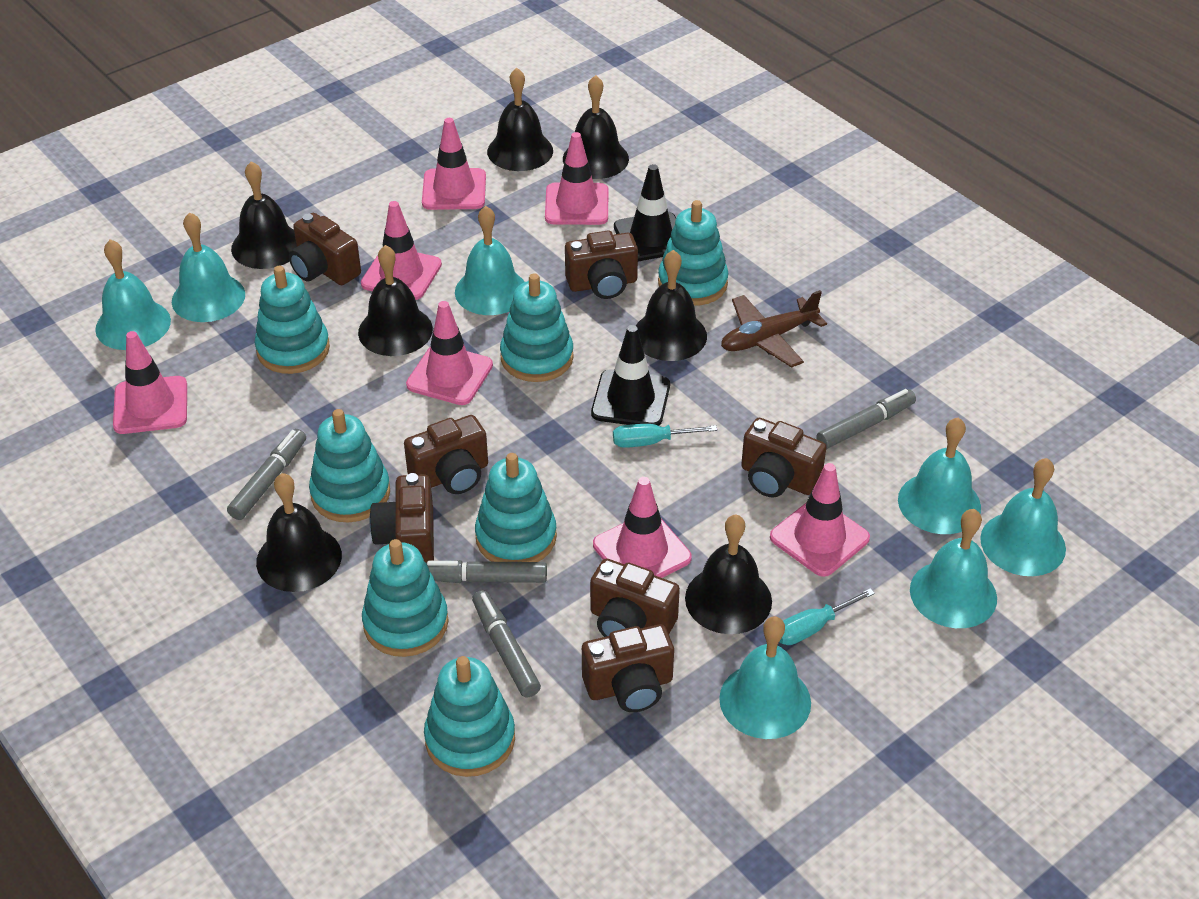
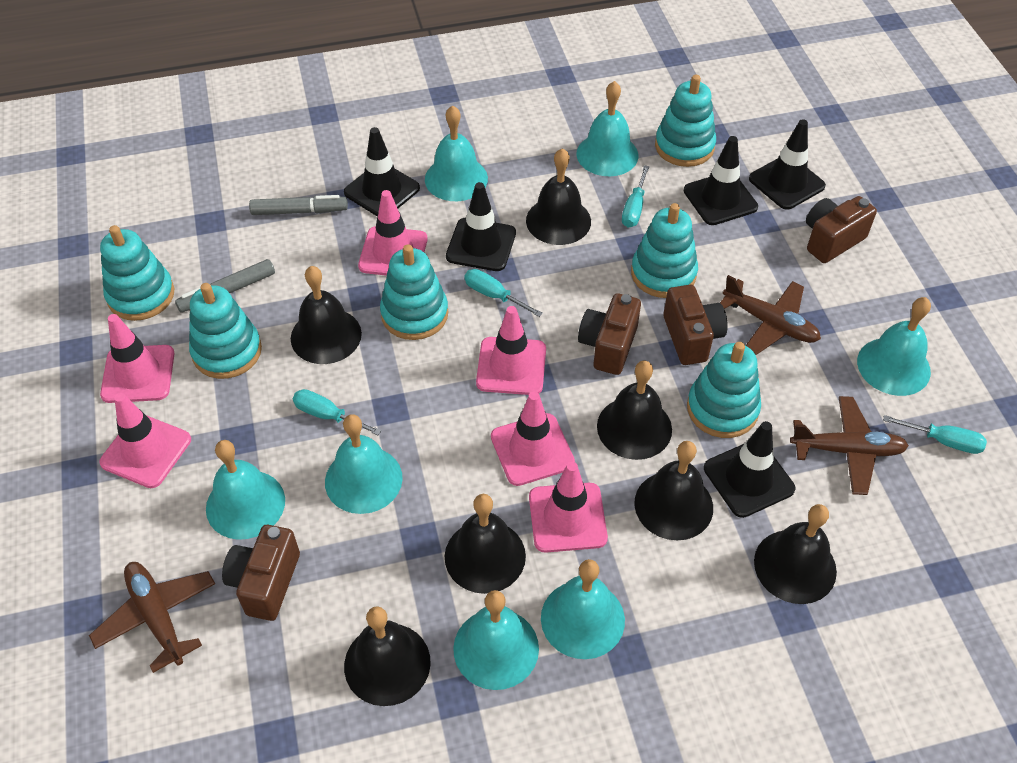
black traffic cone: [591,325,670,426] [614,164,676,261] = 2 -> [344,127,420,216] [446,182,516,271] [684,136,758,225] [704,421,795,518] [749,119,826,210] = 5
brown camera: [289,213,361,285] [370,473,434,562] [404,415,488,494] [565,230,638,299] [582,624,674,712] [590,559,680,637] [741,418,826,498] = 7 -> [222,525,300,621] [578,293,641,375] [663,285,728,365] [806,196,877,263] = 4
brown plane: [721,290,827,368] = 1 -> [89,562,215,673] [720,275,821,355] [790,396,909,495] = 3
grey marker: [227,429,306,520] [425,560,547,583] [472,590,541,697] [816,389,916,449] = 4 -> [175,259,275,313] [249,195,348,215] = 2
pink traffic cone: [113,331,187,434] [361,201,442,300] [406,301,493,405] [422,118,486,210] [545,132,608,225] [593,477,692,578] [770,463,870,577] = 7 -> [99,393,191,488] [100,314,174,403] [358,190,427,276] [476,306,546,395] [491,391,575,486] [529,462,608,553] = 6
turquoise screwdriver: [613,424,717,448] [779,588,875,645] = 2 -> [293,389,381,435] [464,269,543,317] [622,165,649,228] [883,415,987,454] = 4
turquoise stacking toy: [255,266,330,374] [309,409,390,522] [362,539,449,657] [424,656,515,777] [475,453,557,562] [500,273,574,382] [658,200,728,306] = 7 -> [100,225,174,321] [189,283,262,379] [380,244,448,340] [631,203,698,298] [655,75,716,167] [687,342,761,438] = 6

